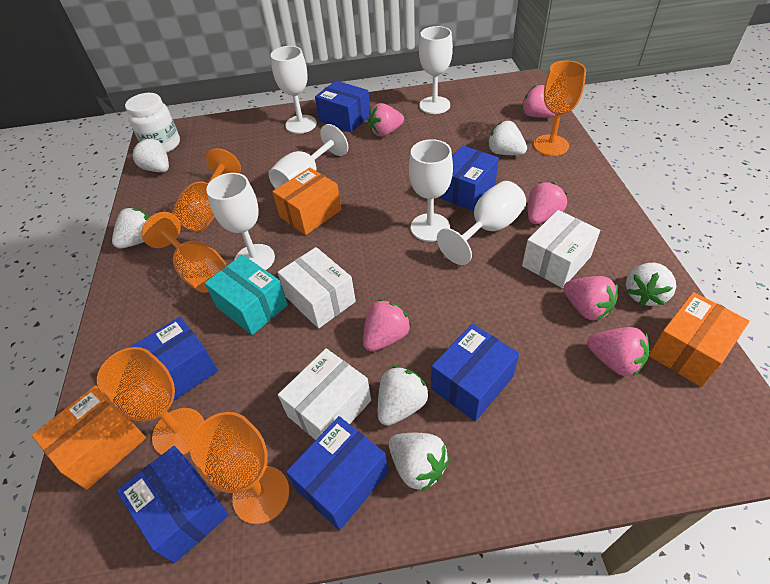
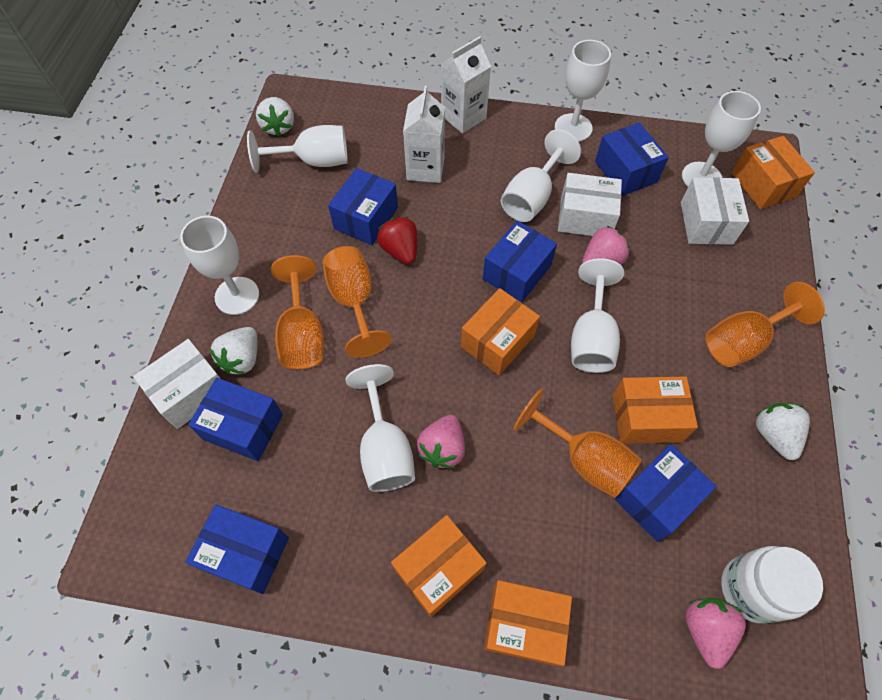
orange box: [32,385,146,490] [272,168,342,235] [649,292,750,387] = 3 -> [391,515,487,617] [461,288,540,375] [484,580,572,666] [613,377,698,444] [732,136,815,209] = 5
orange goblet: [97,347,204,455] [142,212,227,293] [172,148,241,231] [190,412,289,524] [534,61,586,156] = 5 -> [271,255,324,369] [323,246,392,358] [513,389,642,498] [706,282,825,367] = 4
pink strawberry: [363,300,411,352] [368,103,404,137] [522,85,555,118] [528,182,567,224] [563,276,618,320] [587,327,649,376] = 6 -> [417,415,465,468] [582,225,630,265] [685,598,746,669] = 3
red strawberry: none = 0 -> [377,216,417,265] = 1
turquoise box: [205,255,288,335] = 1 -> none = 0
white carton: none = 0 -> [403,86,445,183] [441,36,491,133] = 2
white goblet: [206,173,275,270] [268,124,348,189] [271,46,317,134] [409,139,453,242] [419,26,453,114] [437,181,526,265] = 6 -> [180,216,259,315] [247,125,348,172] [345,364,415,492] [501,129,581,222] [554,40,611,142] [571,258,624,373] [682,91,761,186] = 7
white strawberry: [112,208,150,249] [131,139,169,172] [378,366,429,426] [389,433,449,492] [488,121,527,155] [626,263,676,306] = 6 -> [210,327,257,375] [256,97,294,136] [756,403,810,460] = 3

